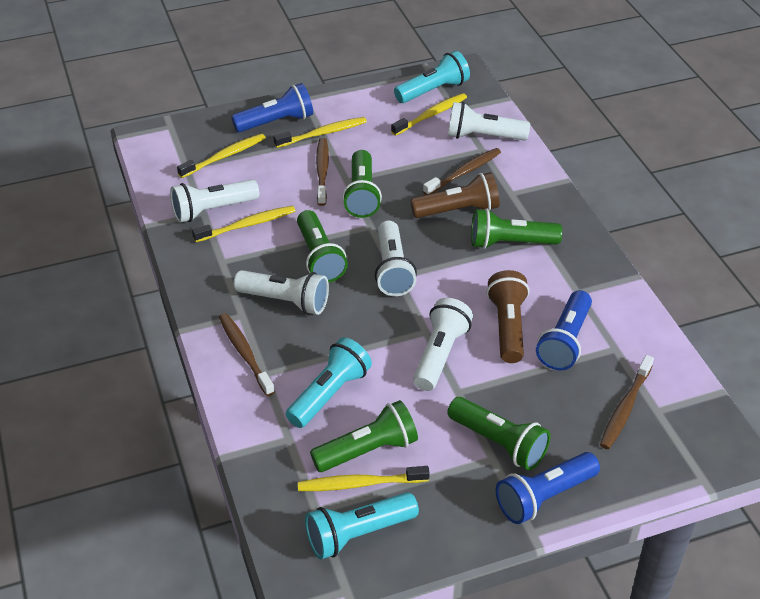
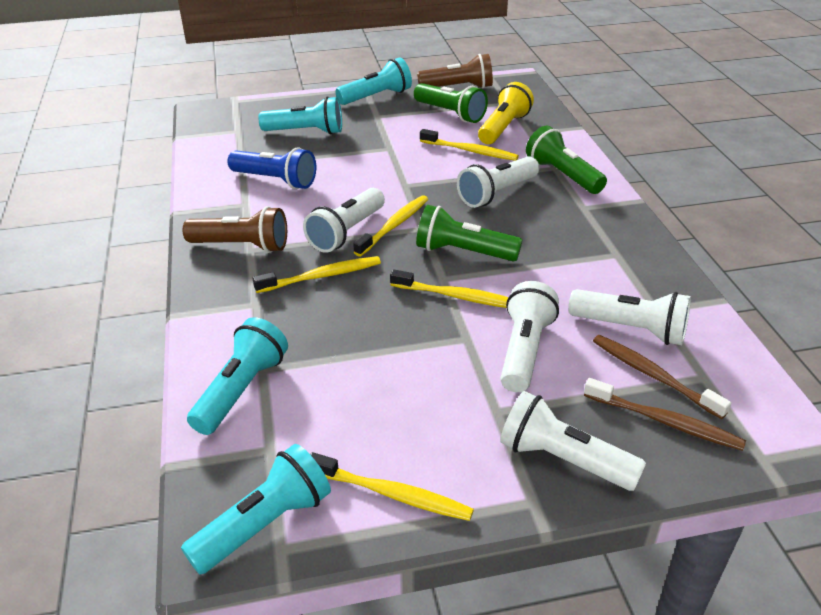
blue flashlight: [231,83,313,132] [496,452,600,524] [536,290,592,370] = 3 -> [228,147,316,189] = 1
brown toothbrush: [219,313,275,396] [316,138,329,206] [423,148,501,195] [600,355,654,449] = 4 -> [584,378,746,451] [593,335,731,419] = 2
green flashlight: [297,210,348,283] [310,400,418,472] [342,150,382,218] [447,397,550,470] [471,208,562,249] = 5 -> [414,83,488,123] [416,205,522,262] [526,126,607,194] = 3
turquoise flashlight: [286,337,372,428] [305,492,419,560] [394,51,470,103] = 3 -> [181,444,331,575] [187,317,288,435] [258,96,342,134] [335,58,412,105] = 4
yellow flashlight: none = 0 -> [478,82,534,144] = 1

